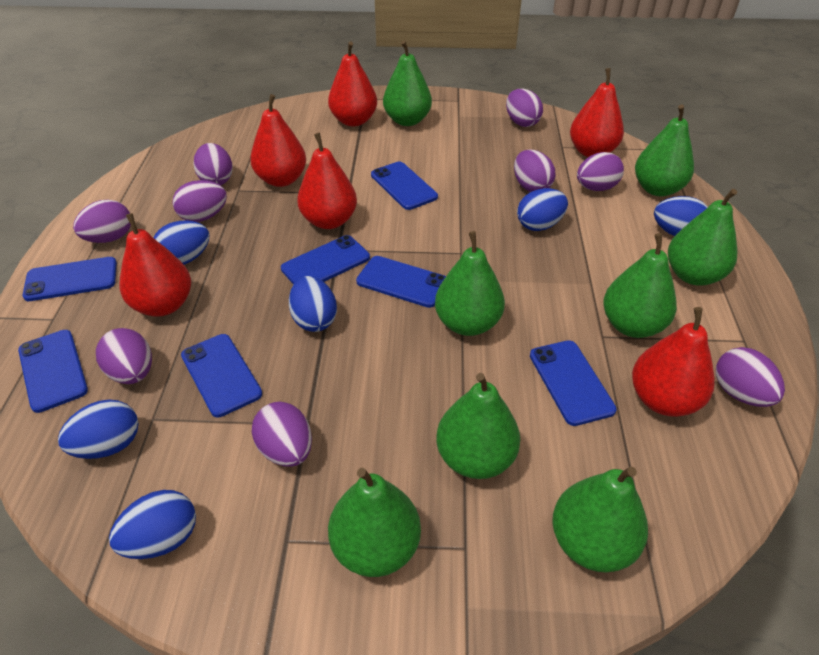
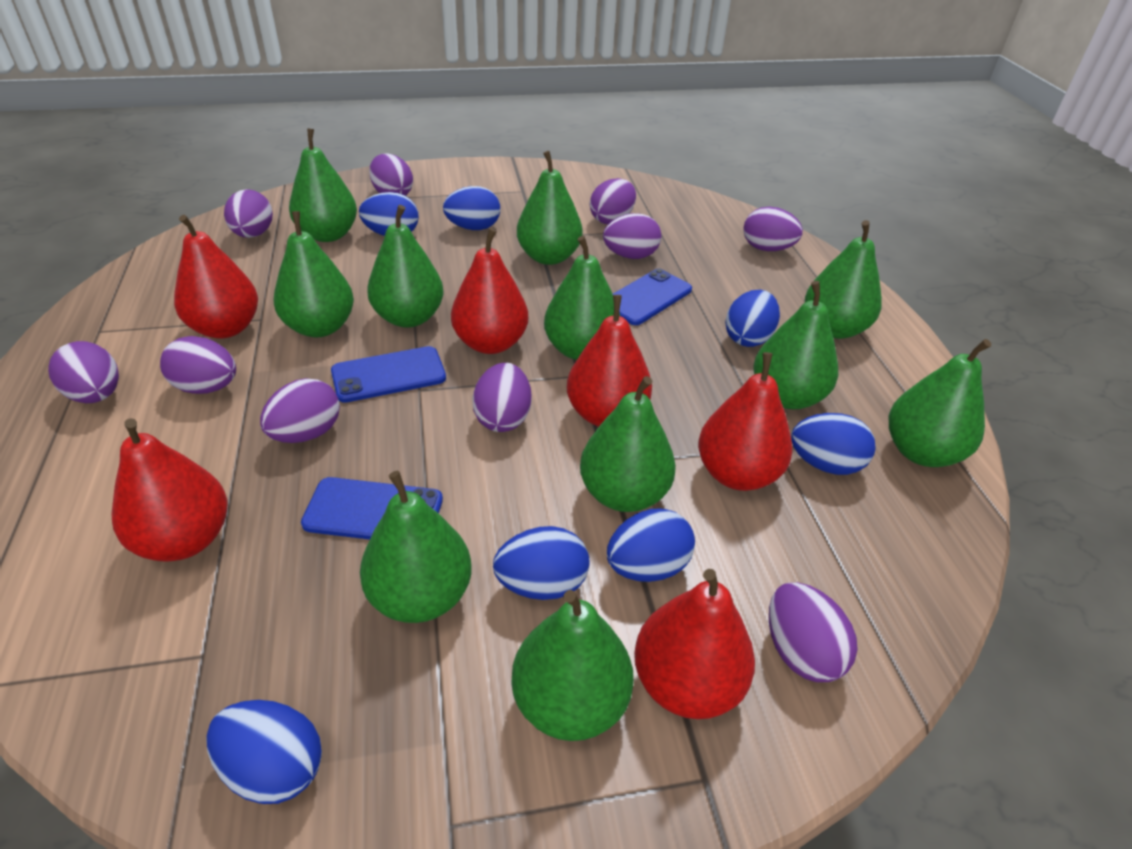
blue egg: [58,399,139,459] [109,490,196,559] [153,220,209,265] [289,276,337,332] [517,188,568,231] [654,196,708,236] = 6 -> [206,700,322,804] [359,192,419,236] [443,186,500,230] [493,526,590,600] [607,508,695,582] [725,290,780,347] [791,413,876,475] = 7
blue phone: [18,330,88,413] [23,257,117,301] [181,334,262,417] [281,235,370,285] [356,256,446,308] [371,162,438,210] [530,340,617,426] = 7 -> [301,477,443,539] [331,346,446,403] [613,269,692,325] = 3
green pear: [328,468,421,577] [383,41,432,126] [435,231,505,336] [436,373,520,479] [552,467,648,572] [603,233,677,338] [635,105,694,196] [668,189,737,286] = 8 -> [274,211,354,337] [289,128,357,242] [360,471,472,623] [367,205,444,328] [511,590,634,741] [517,151,583,265] [544,236,620,360] [580,376,676,512] [753,281,838,409] [805,220,882,339] [889,339,991,467] = 11
purple egg: [73,200,131,243] [96,328,152,384] [173,180,227,222] [193,143,233,185] [252,402,312,467] [506,89,543,127] [514,149,556,192] [577,152,624,191] [716,347,785,407] = 9 -> [48,341,119,403] [160,336,236,394] [224,189,273,238] [260,378,340,443] [369,153,413,196] [472,363,532,432] [590,178,636,224] [603,213,661,259] [743,207,803,251] [769,582,858,682] = 10

